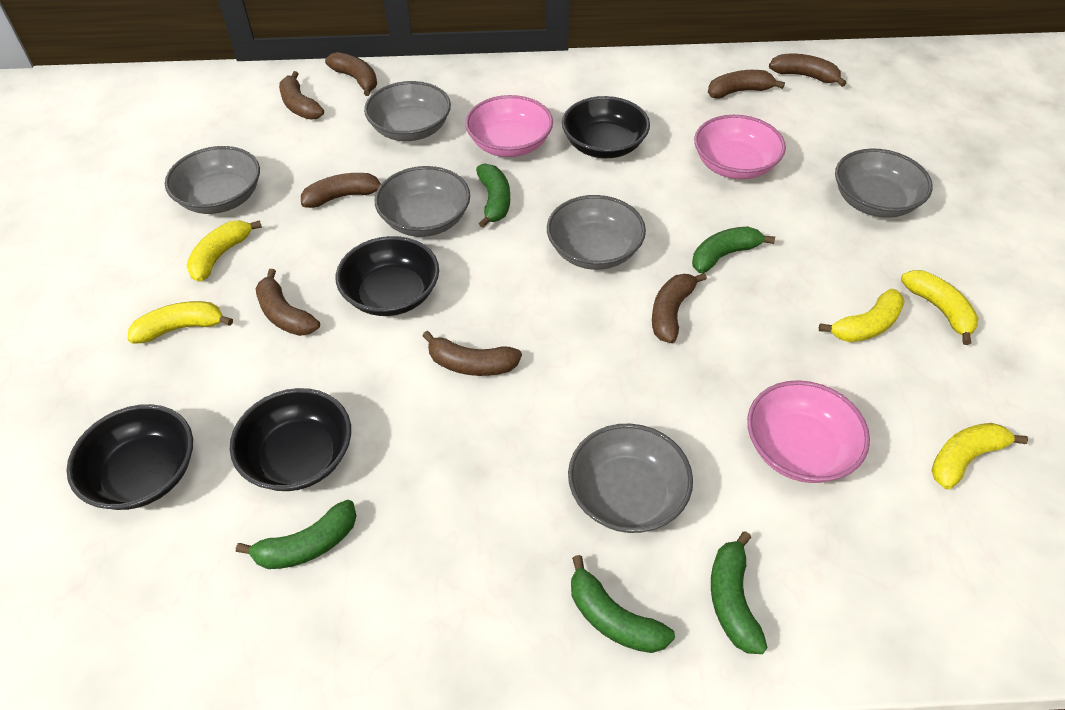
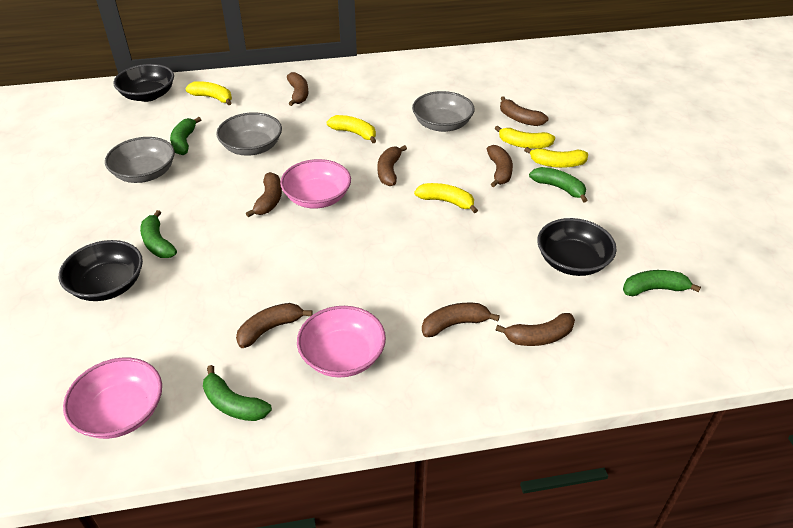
black bowl: [66,404,193,510] [230,388,351,491] [336,236,439,316] [562,96,650,158] = 4 -> [59,240,143,301] [114,64,174,102] [537,218,617,276] = 3
grey bowl: [165,146,260,214] [364,81,451,141] [375,166,470,237] [547,195,646,270] [568,424,693,533] [835,148,933,218] = 6 -> [105,137,175,183] [216,112,282,156] [412,91,475,132] = 3

